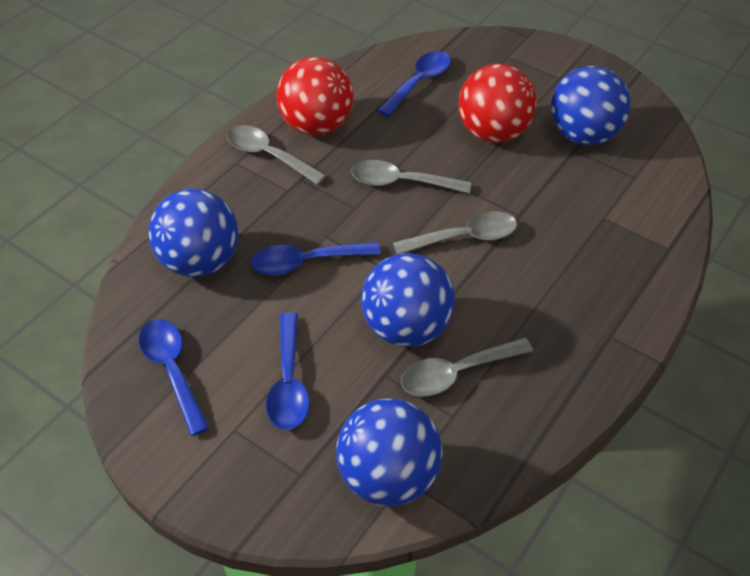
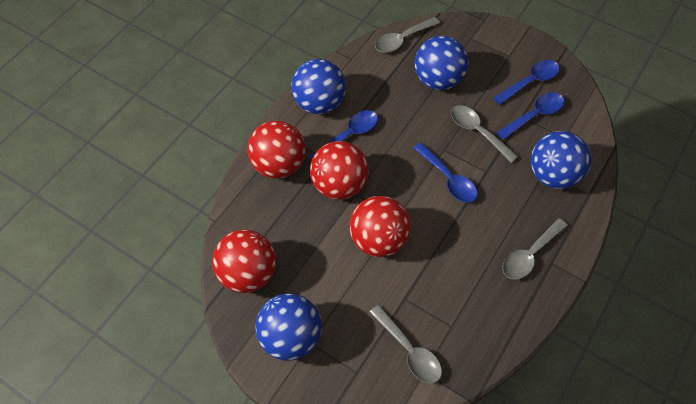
red ball: [277,57,354,136] [458,64,537,143] = 2 -> [212,230,276,293] [248,121,306,179] [310,141,369,200] [349,196,411,257] = 4

